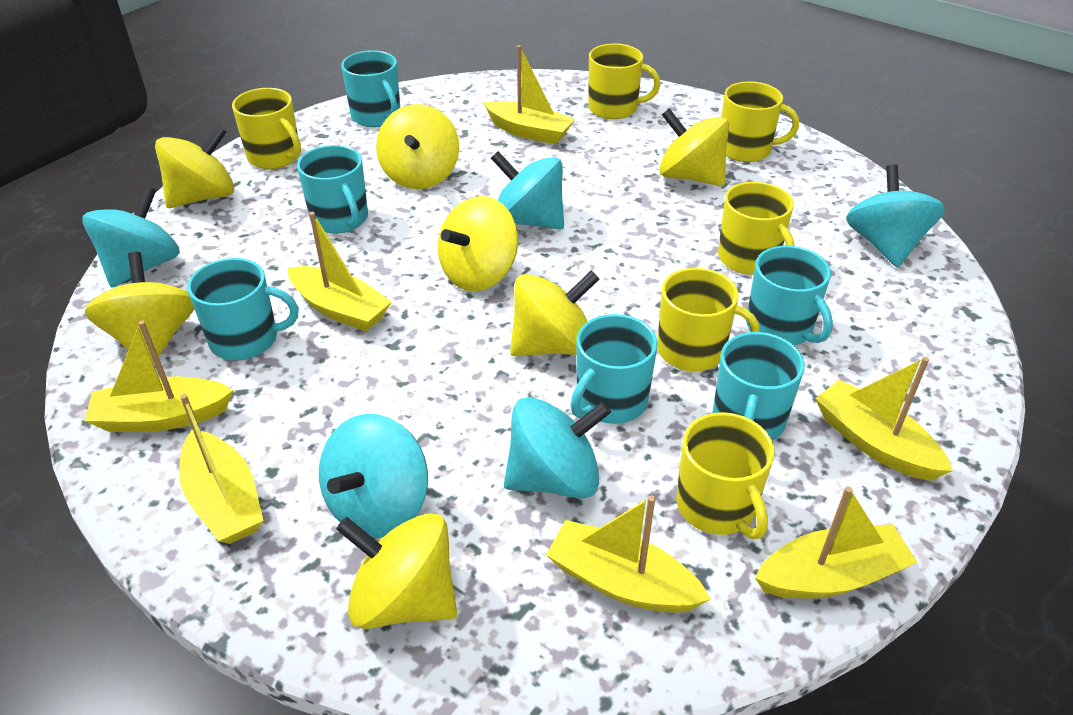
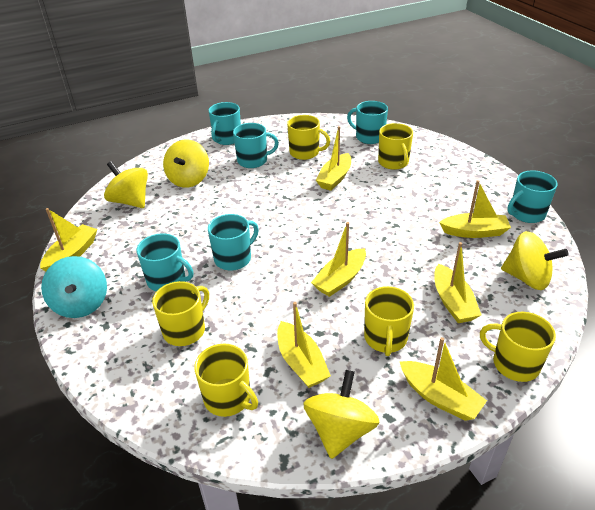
turquoise spinning top: [82,186,180,288] [319,414,428,538] [491,151,564,229] [504,397,611,499] [846,164,945,267] = 5 -> [41,256,107,318] = 1
yellow spinning top: [85,252,194,364] [155,126,234,208] [336,513,457,629] [376,104,459,189] [438,196,518,291] [510,271,599,356] [659,108,729,186] = 7 -> [104,161,148,208] [163,139,209,188] [303,370,380,459] [501,231,568,290] = 4

